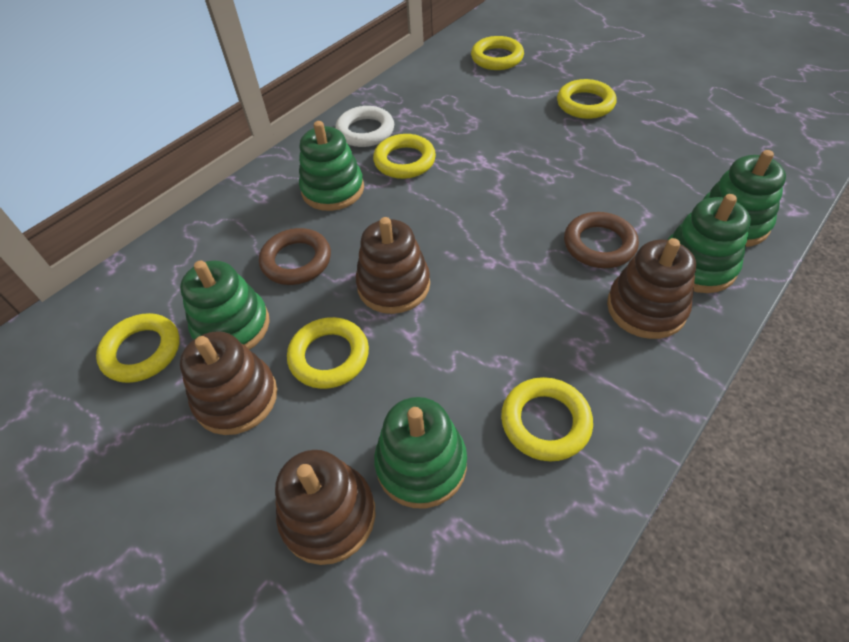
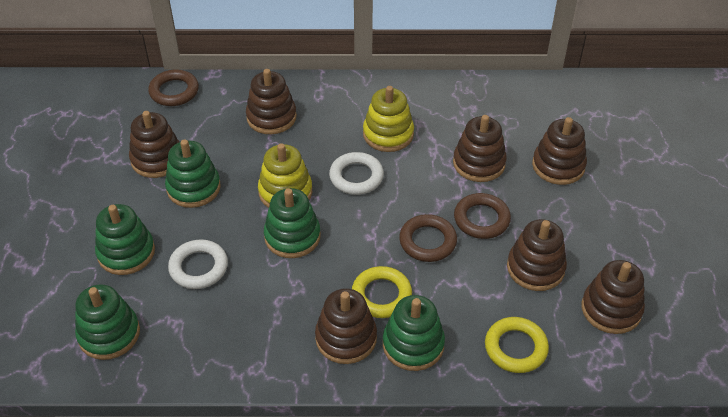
brown ring: [259,228,331,285] [564,212,639,268] = 2 -> [148,69,199,106] [399,214,457,262] [454,193,511,239] = 3
brown stacking toy: [180,331,277,435] [275,450,375,565] [356,217,430,314] [607,238,696,339] = 4 -> [129,111,179,178] [246,69,297,134] [315,288,377,364] [453,115,507,182] [507,219,567,291] [532,117,587,185] [582,260,645,334] = 7
white ring: [335,106,394,147] = 1 -> [168,239,228,289] [329,152,384,195] = 2
yellow ring: [96,313,180,383] [287,317,369,389] [373,134,436,179] [471,36,524,70] [501,377,593,461] [557,79,617,119] = 6 -> [352,266,412,318] [485,317,549,373] = 2
yellow stacking toy: none = 0 -> [258,143,312,208] [363,86,414,152] = 2

